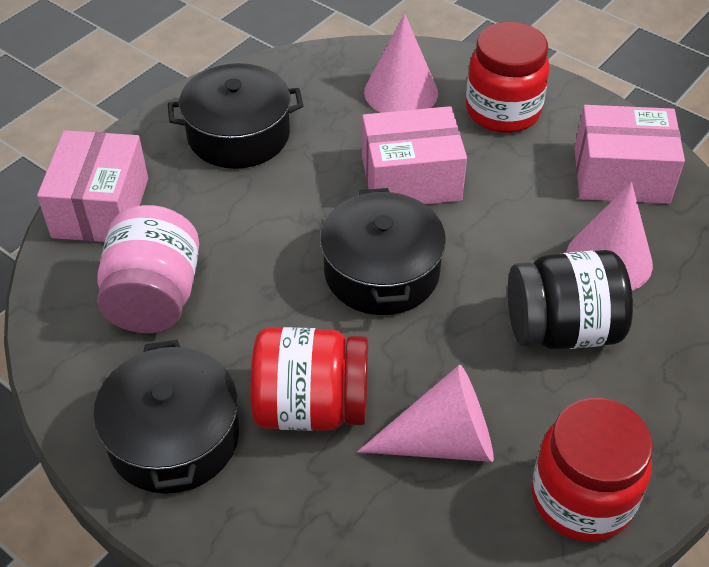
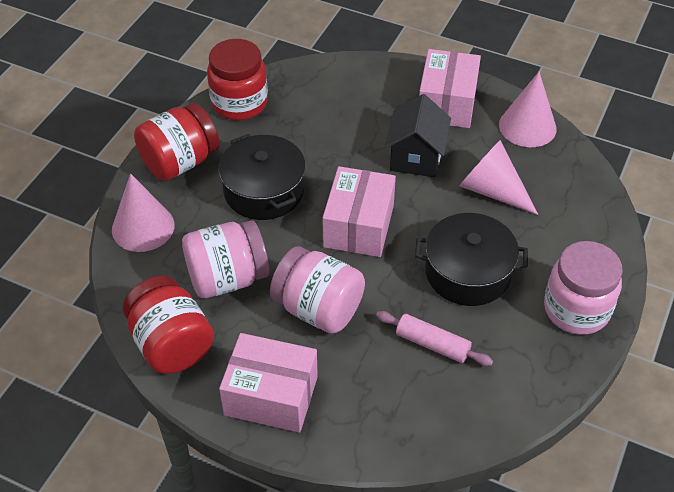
black house: none = 0 -> [385,94,451,177] = 1
black jar: [508,250,633,350] = 1 -> none = 0
black pot: [93,340,239,494] [168,63,303,169] [320,188,446,315] = 3 -> [219,134,306,220] [415,213,528,306] = 2
pink jar: [97,205,199,333] = 1 -> [182,220,270,298] [270,246,365,334] [544,241,623,335] = 3
pink rolling pin: none = 0 -> [376,311,493,366] = 1

